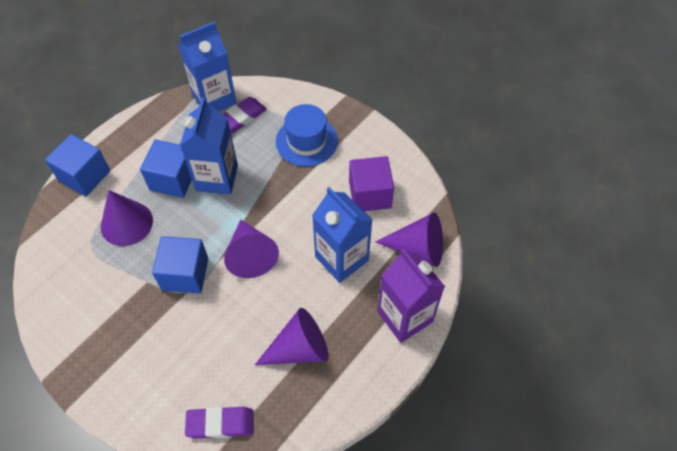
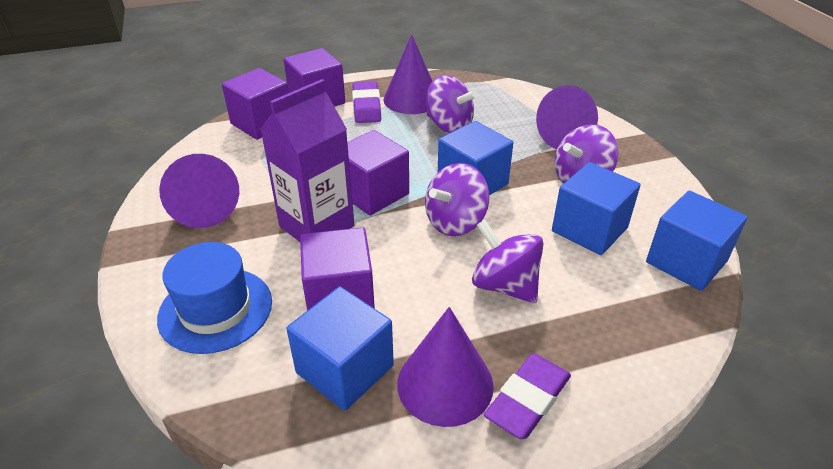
blue carton: [178,22,237,112] [180,98,238,195] [312,187,373,283] = 3 -> none = 0
blue cube: [45,134,110,197] [140,139,192,198] [152,236,208,294] = 3 -> [287,286,394,411] [438,121,513,195] [552,162,641,255] [646,191,747,291] = 4
purple cube: [349,156,394,211] = 1 -> [222,68,289,140] [283,48,345,107] [300,227,375,311] [347,130,409,216] = 4
purple spinning top: none = 0 -> [425,163,489,236] [426,75,477,133] [472,220,543,303] [555,124,618,184] = 4

